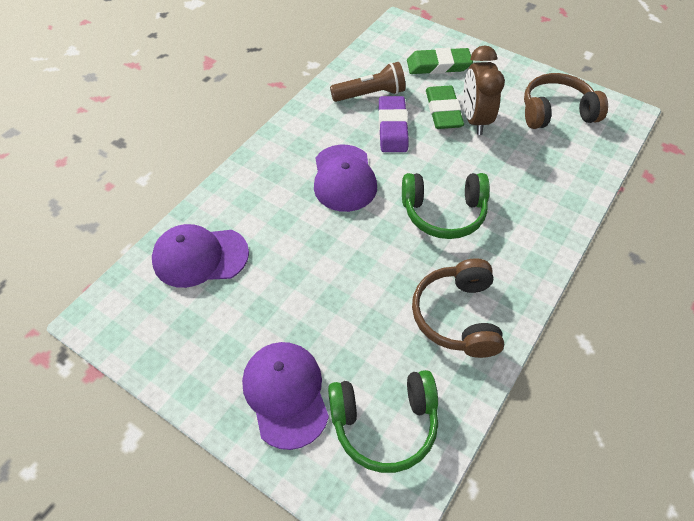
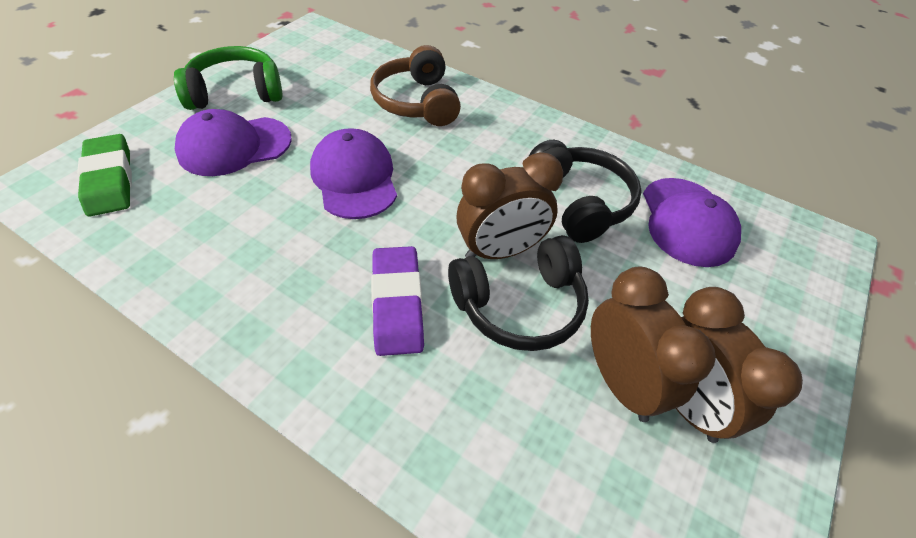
black headphones: none = 0 -> [448,235,589,351] [529,140,642,243] = 2
brown clock: [463,45,505,135] = 1 -> [456,152,563,259] [591,267,716,422] [676,287,803,443] = 3
brown flashlight: [330,62,406,102] = 1 -> none = 0
brown headphones: [412,258,504,358] [524,73,608,129] = 2 -> [370,45,461,126] = 1
green eraser: [407,48,473,74] [426,85,464,129] = 2 -> [77,134,132,217] = 1
green headphones: [328,370,438,473] [402,173,490,239] = 2 -> [174,46,283,110] = 1

